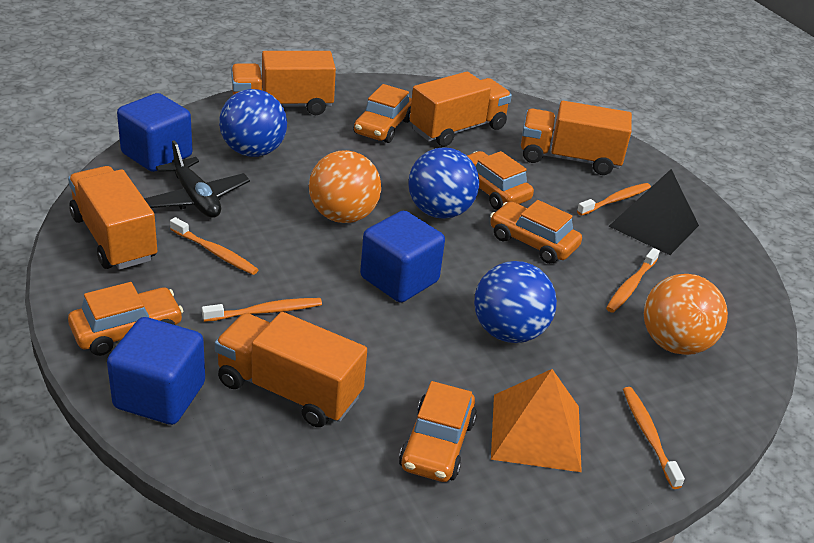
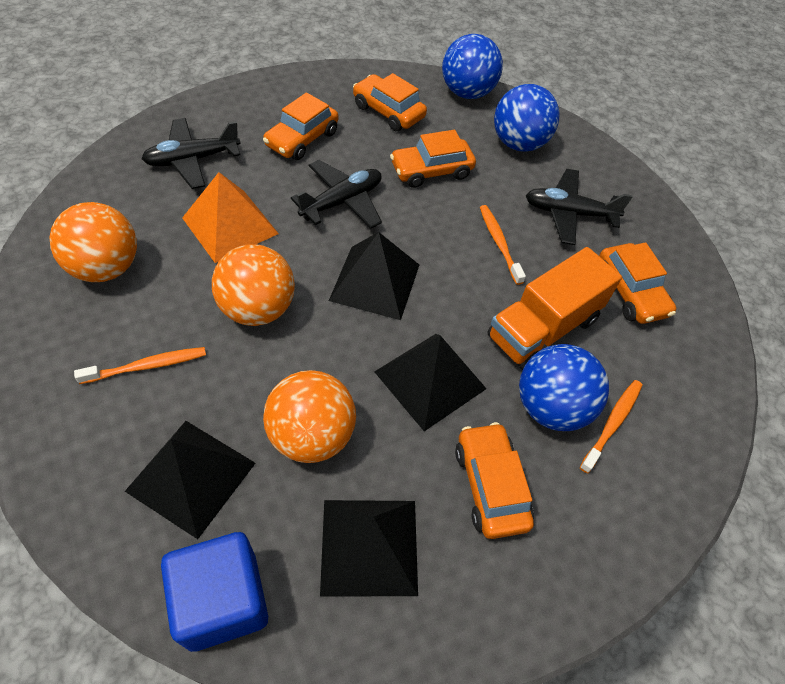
black plane: [144,140,250,218] = 1 -> [142,118,241,189] [291,160,382,229] [526,169,633,245] = 3
black pyramid: [609,169,699,255] = 1 -> [125,421,256,539] [320,500,418,596] [329,232,419,320] [374,334,487,431] = 4
blue cube: [107,317,205,425] [117,93,193,172] [360,211,445,303] = 3 -> [161,532,268,652] = 1
orange ball: [309,150,381,223] [644,274,728,355] = 2 -> [50,202,137,282] [212,244,295,326] [263,370,356,463] = 3
orange toothbrush: [170,217,258,275] [202,298,322,322] [577,183,651,216] [606,248,660,313] [623,387,685,489] = 5 -> [74,347,206,384] [480,205,526,285] [580,380,643,473] = 3
orange truck: [68,166,157,270] [215,312,367,427] [231,51,336,115] [410,72,512,147] [521,101,632,175] = 5 -> [488,247,622,370] = 1

